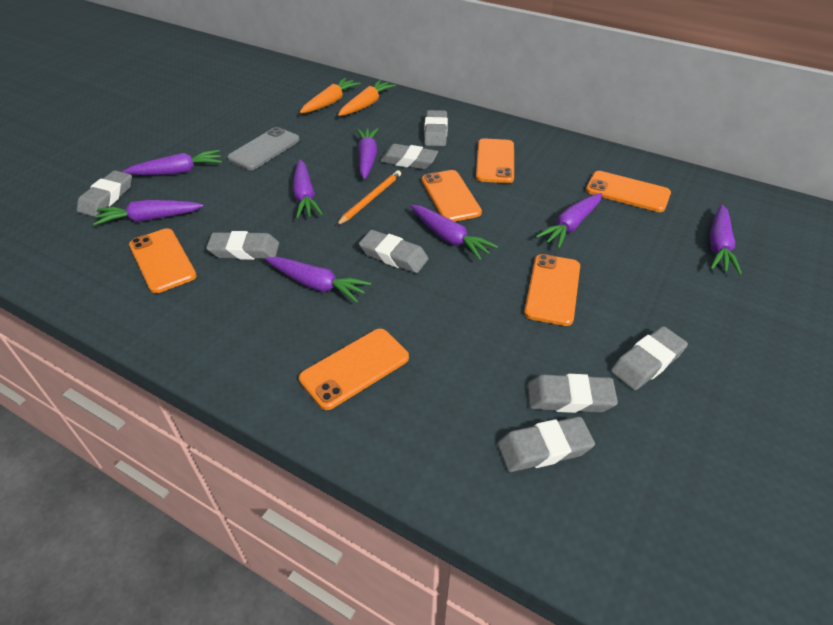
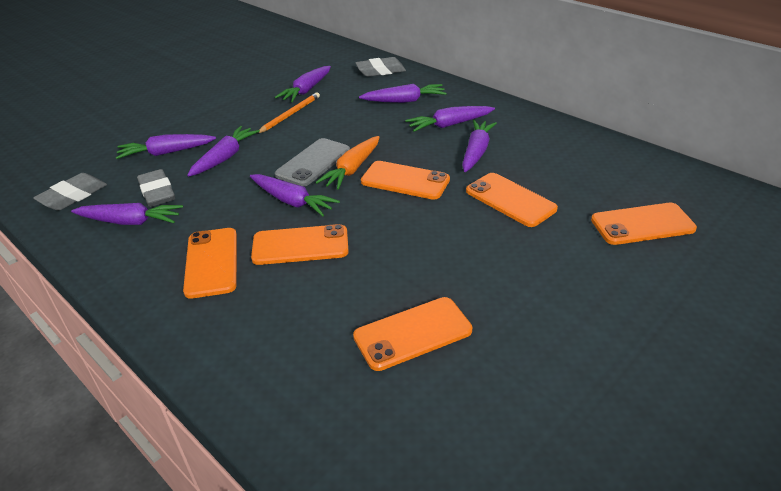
grey eraser: [77,170,132,217] [206,231,279,260] [359,230,429,273] [380,144,438,169] [424,110,448,146] [497,417,595,472] [527,374,618,413] [611,326,688,390] = 8 -> [33,173,107,211] [137,169,175,207] [356,57,406,77] = 3
orange carrot: [300,78,361,113] [338,80,396,116] = 2 -> [315,136,379,190] = 1

